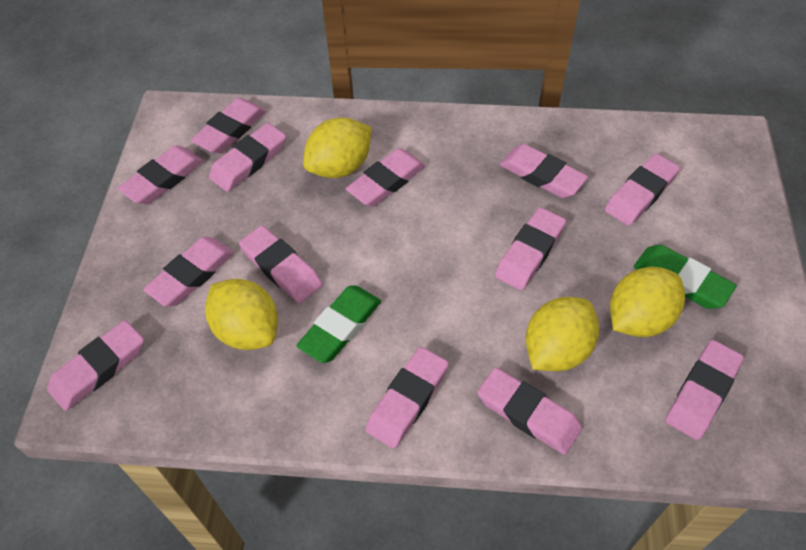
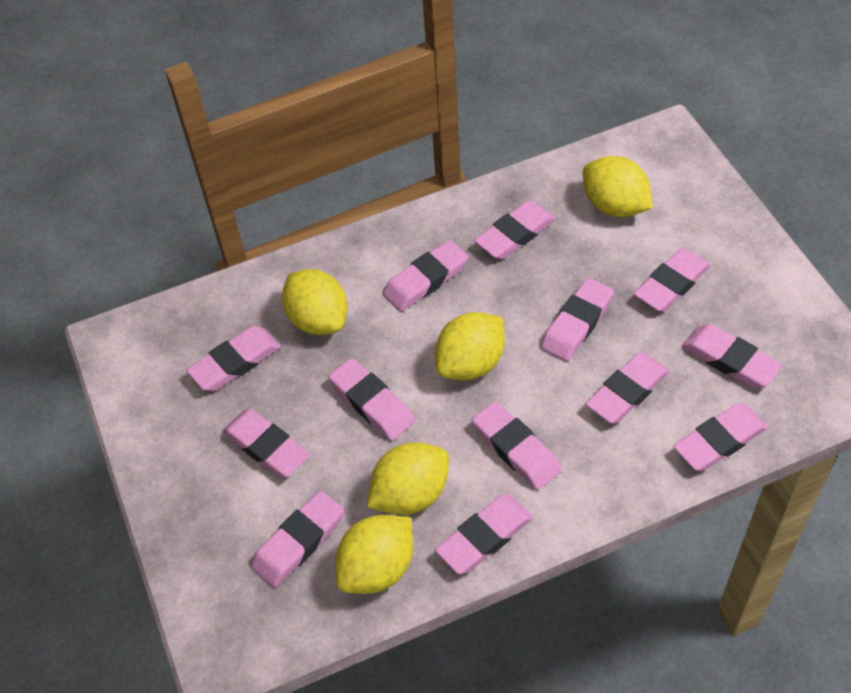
green eraser: [297,286,381,363] [634,245,737,309] = 2 -> none = 0
yellow lemon: [205,279,278,350] [303,118,371,178] [526,297,599,371] [610,267,685,337] = 4 -> [282,269,347,335] [335,515,413,594] [367,442,449,515] [435,312,505,380] [583,156,653,217] = 5

